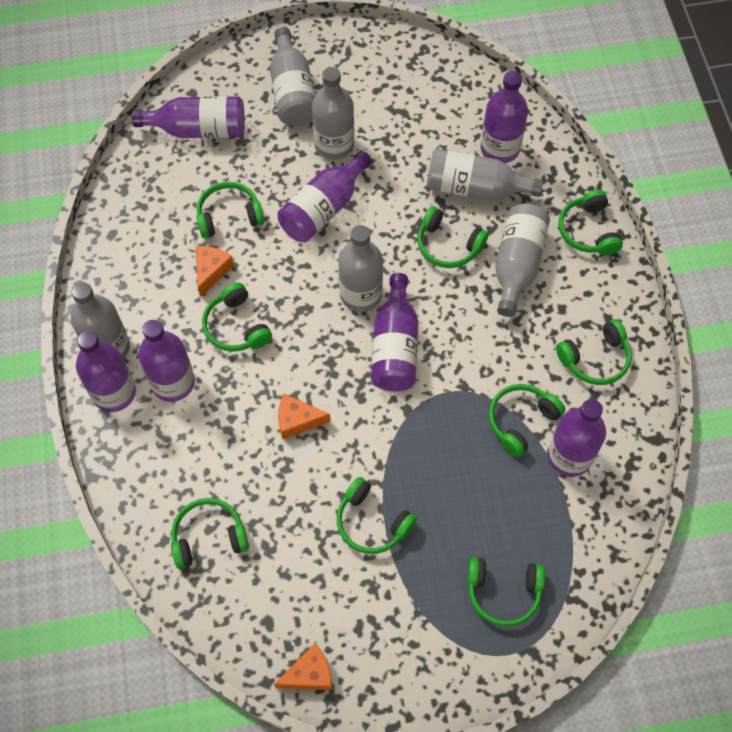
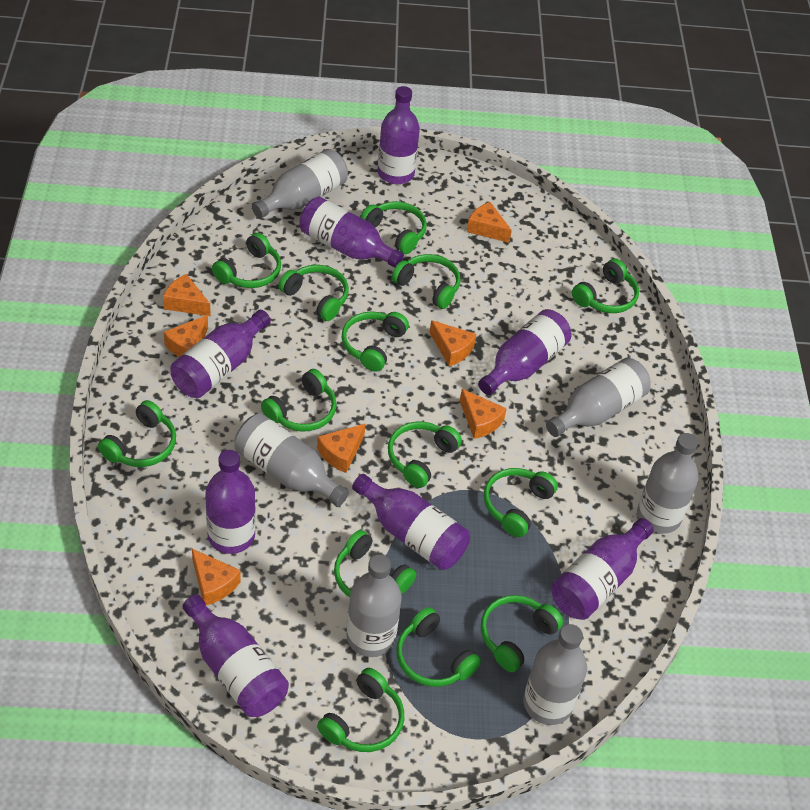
green headphones: [171,498,249,569] [197,182,264,238] [202,283,272,352] [337,477,417,554] [417,206,488,268] [467,557,545,627] [489,384,565,457] [556,319,632,385] [558,190,623,256] = 9 -> [98,400,176,467] [212,233,281,288] [261,369,337,432] [279,265,349,321] [317,668,404,752] [334,530,416,597] [342,311,409,372] [360,201,427,254] [388,422,462,488] [392,254,461,309] [396,607,481,687] [481,595,563,672] [484,468,558,537] [572,259,639,313] = 14
orange cheese: [196,246,234,297] [274,643,332,690] [278,394,331,439] = 3 -> [163,274,211,316] [164,315,208,357] [192,549,241,605] [317,423,366,473] [429,320,476,366] [460,389,507,439] [467,202,512,243] = 7
purple bottle: [76,331,136,412] [132,96,245,138] [138,320,195,402] [278,150,372,242] [371,273,418,391] [481,71,528,163] [547,399,606,477] = 7 -> [170,310,271,398] [182,595,289,717] [205,450,256,554] [299,197,404,268] [352,474,470,570] [377,86,420,184] [478,309,572,395] [551,518,654,620] = 8

